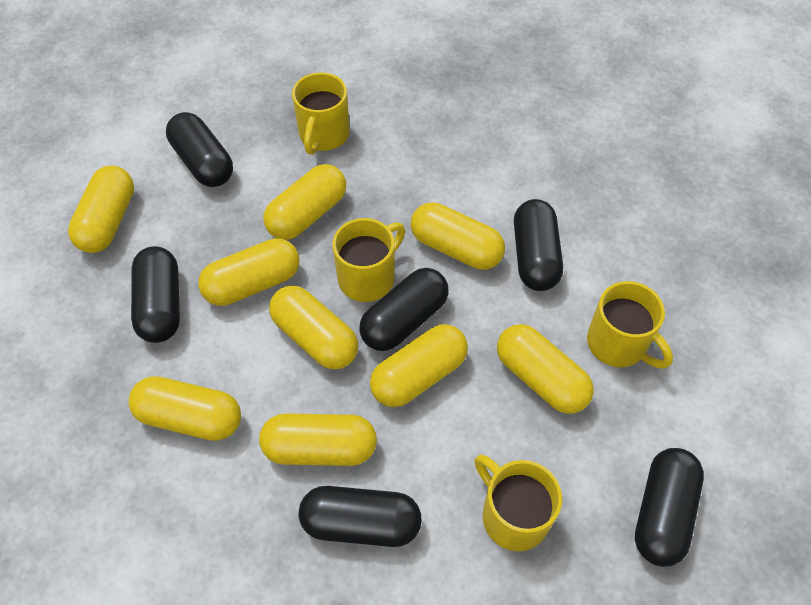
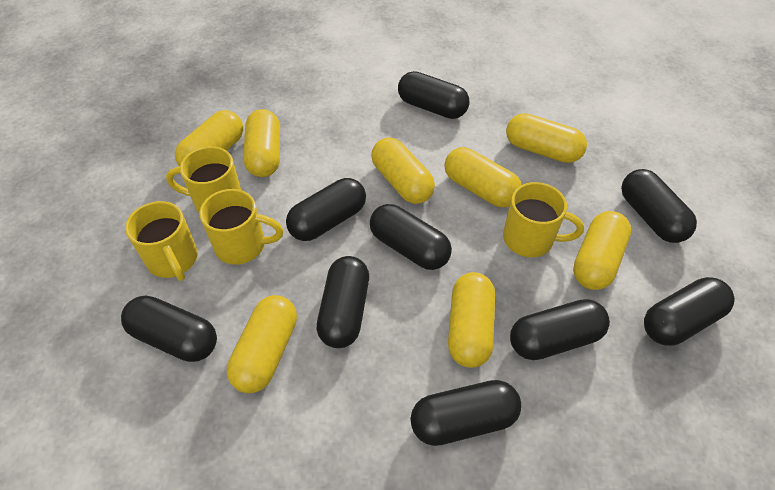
black capsule: [131,246,180,343] [166,112,233,187] [299,486,422,547] [359,268,449,351] [514,199,563,291] [635,448,704,567] = 6 -> [121,296,217,362] [286,178,366,241] [317,256,369,348] [370,204,452,270] [398,71,469,119] [410,380,521,446] [510,299,610,360] [621,169,697,243] [644,277,735,346] = 9
yellow capsule: [68,166,134,253] [129,376,241,441] [198,238,300,306] [259,413,377,466] [263,164,346,240] [269,286,358,370] [370,324,468,407] [411,202,505,270] [497,324,594,414] = 9 -> [175,110,243,166] [227,295,297,393] [243,109,280,177] [371,138,435,204] [444,147,521,207] [448,272,495,368] [506,113,587,163] [573,211,631,290] = 8

